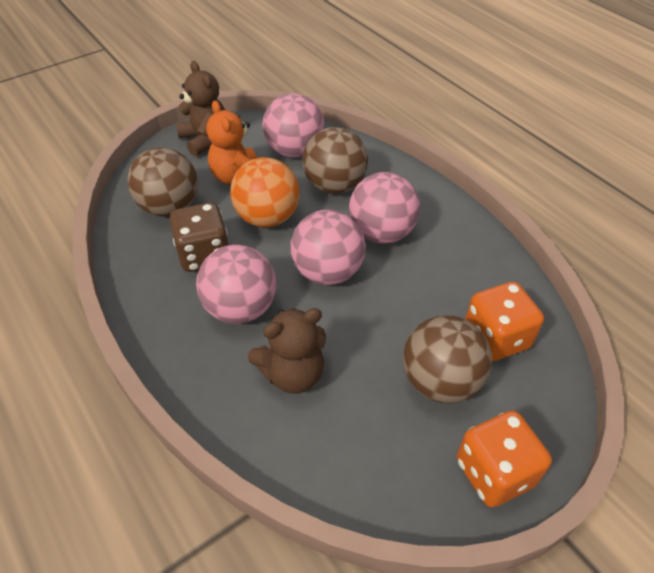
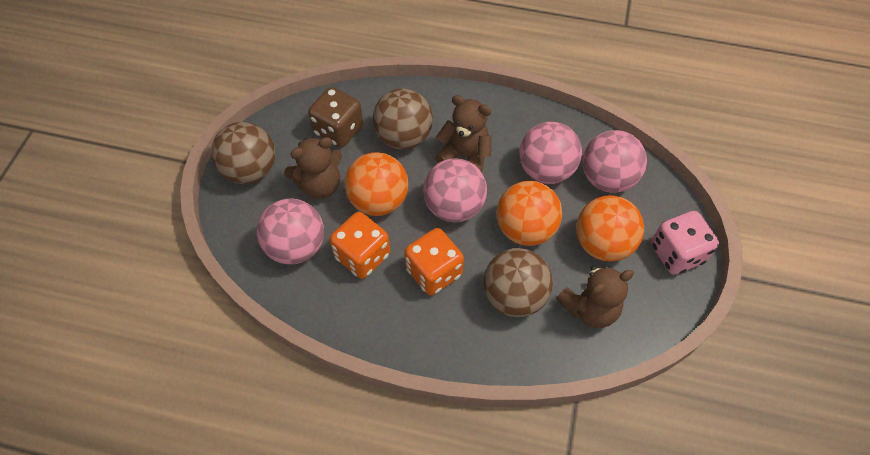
brown teddy bear: [176,61,225,156] [248,308,326,394] = 2 -> [284,137,342,199] [435,95,492,173] [556,266,634,328] = 3
orange ball: [230,157,300,227] = 1 -> [345,152,408,216] [497,181,562,246] [576,195,644,261] = 3
orange teddy bear: [206,100,257,184] = 1 -> none = 0
pink dice: none = 0 -> [651,211,719,275] = 1

